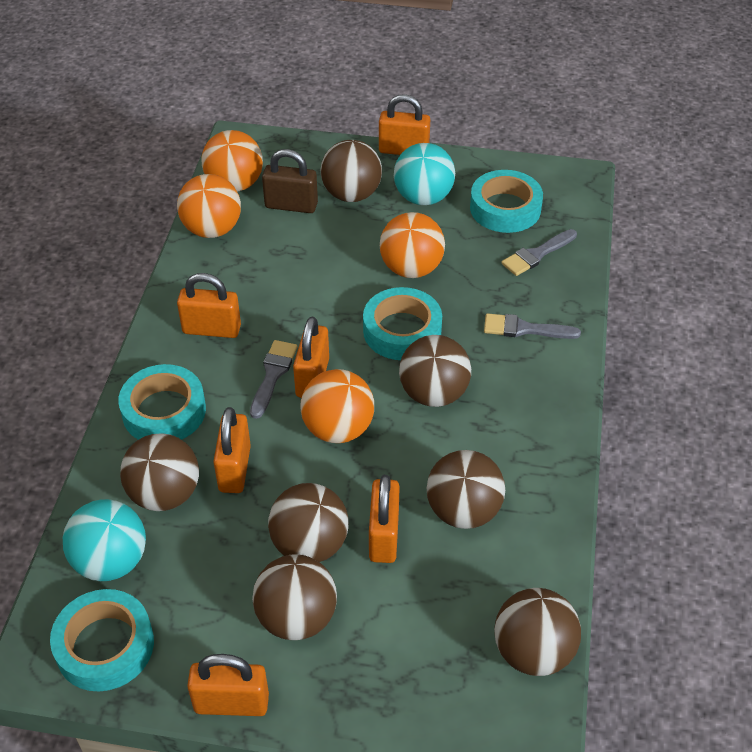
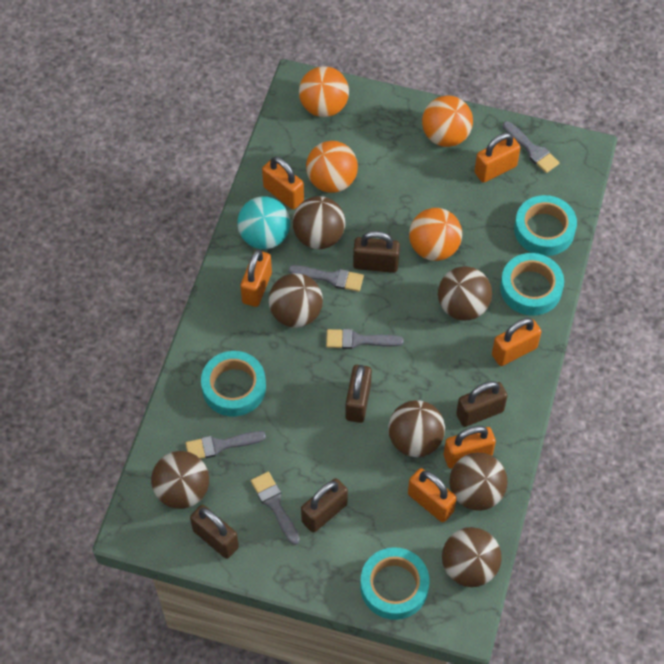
brown padlock: [262,149,318,213] = 1 -> [190,505,239,559] [301,478,348,533] [345,365,372,423] [353,231,400,273] [456,381,507,427] = 5
grey brush: [250,340,297,419] [484,313,581,339] [501,229,577,276] = 3 -> [186,431,266,459] [251,472,300,545] [288,265,364,292] [326,329,404,349] [503,121,560,173] = 5
turquoise ball: [63,499,146,581] [394,143,455,205] = 2 -> [237,196,290,249] = 1

